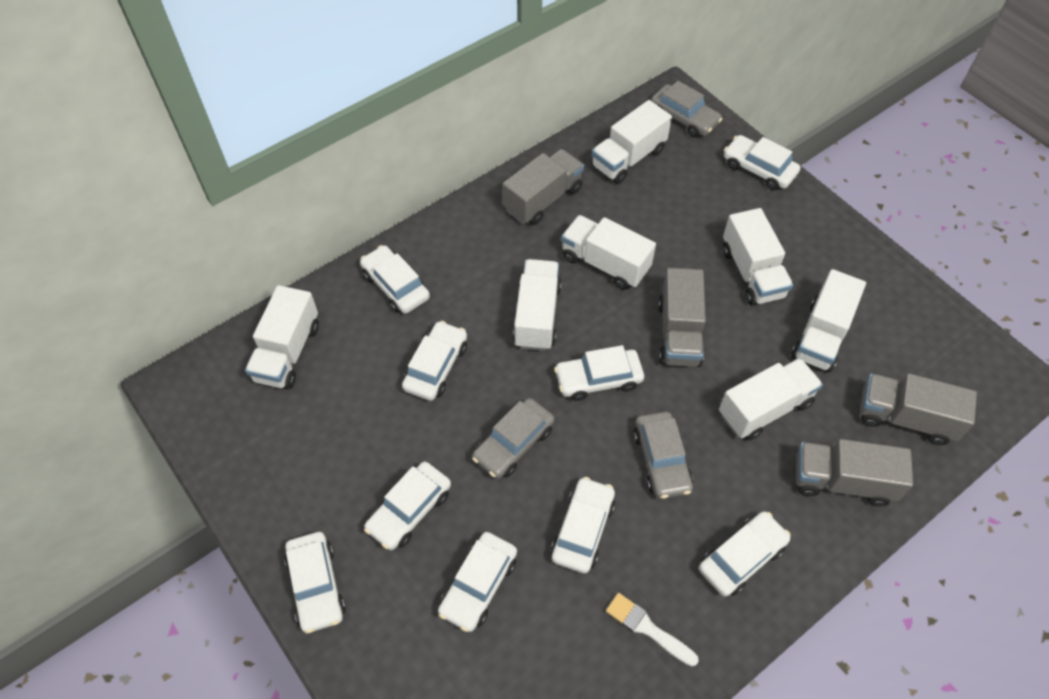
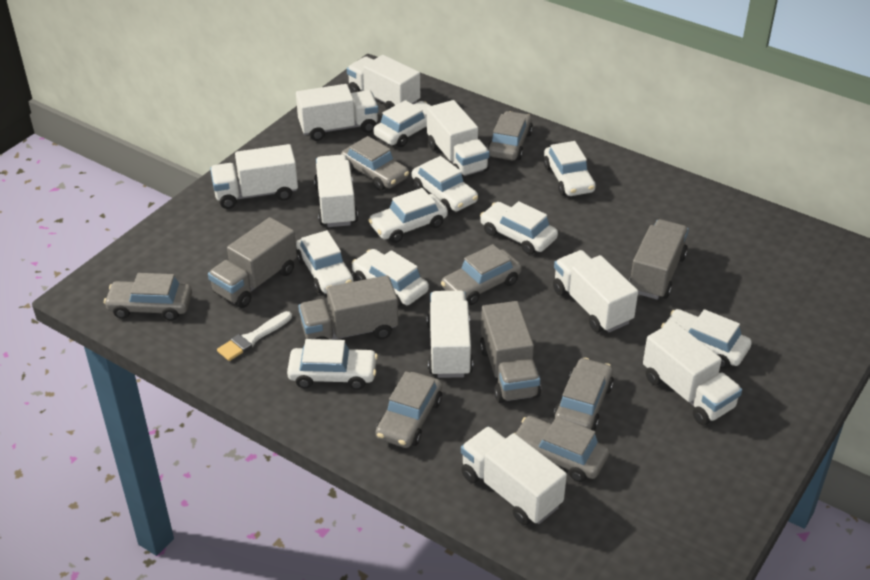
grey car: [472,398,555,479] [634,412,693,499] [651,81,722,138] = 3 -> [104,273,192,321] [341,136,409,190] [376,371,442,448] [441,244,522,305] [487,111,533,160] [515,416,609,482] [554,358,614,431] = 7
white truck: [245,285,319,389] [513,259,562,351] [561,215,656,290] [591,100,672,184] [719,358,823,440] [723,208,793,306] [791,269,866,372] = 7 -> [210,144,298,209] [296,84,378,141] [314,154,358,227] [347,55,420,110] [427,100,490,177] [427,291,473,378] [461,426,567,525] [553,250,638,333] [643,321,742,426] = 9

